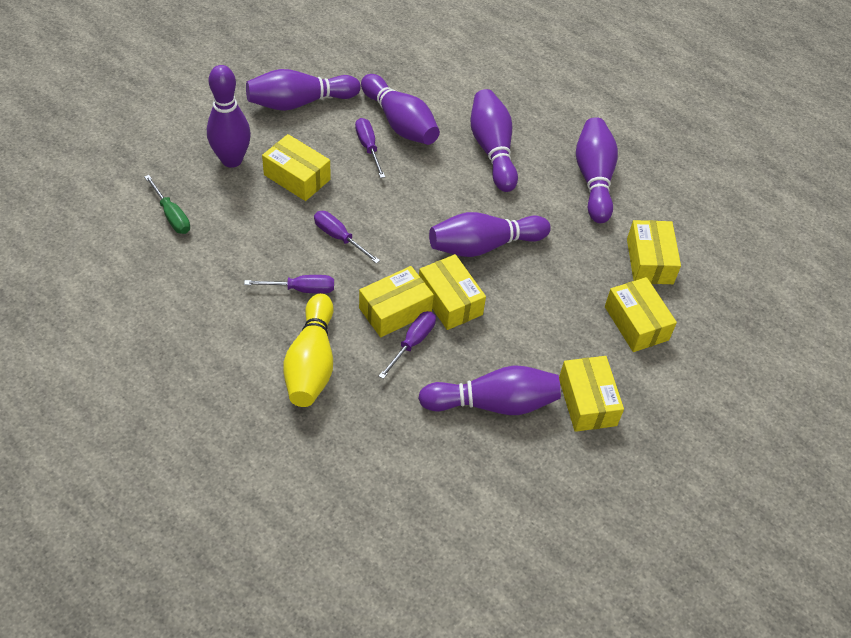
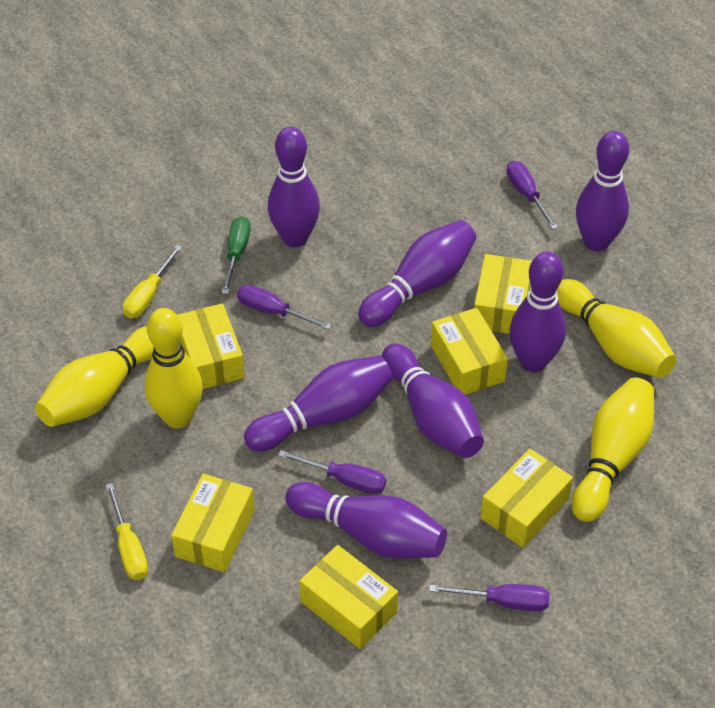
yellow bowling pin: [283,293,334,407] = 1 -> [35,326,154,427] [145,308,203,428] [557,279,676,378] [571,377,654,522] = 4
yellow screwdriver: none = 0 -> [105,483,148,580] [123,245,182,318] = 2

